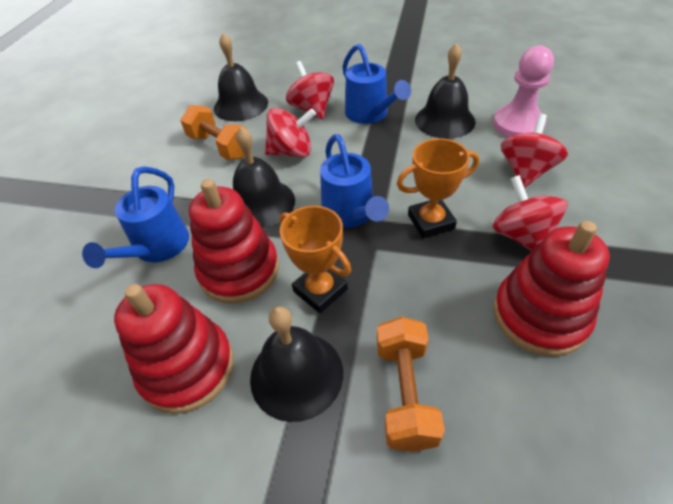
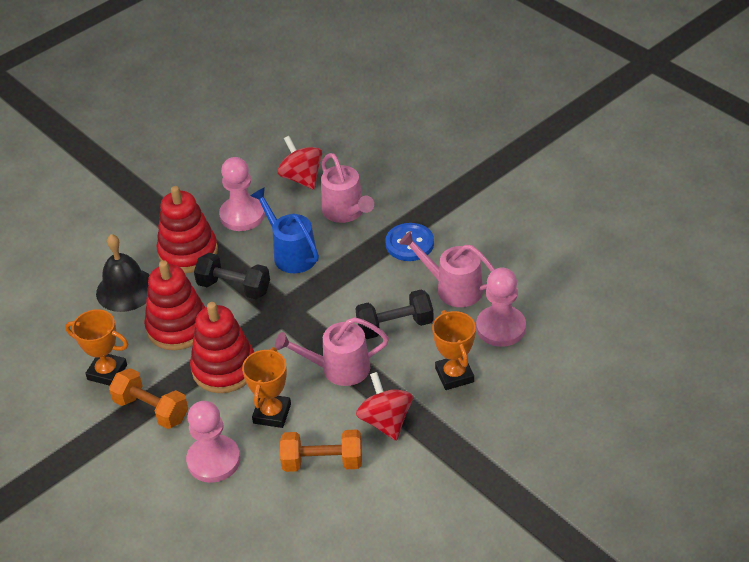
black bell: [214,33,268,121] [233,127,295,228] [250,306,343,422] [415,43,476,139] = 4 -> [96,234,149,312] = 1
black dumbbell: none = 0 -> [194,253,270,299] [355,289,434,339] = 2
blue button: none = 0 -> [385,223,434,261] = 1
blue watering can: [82,166,189,268] [320,134,389,228] [343,44,411,124] = 3 -> [250,187,319,273] = 1
orange trophy: [279,206,351,313] [397,139,479,238] = 2 -> [65,309,128,386] [242,347,291,428] [432,310,476,390] = 3
pink pawn: [493,46,554,137] = 1 -> [186,401,240,483] [219,157,265,231] [476,267,526,347] = 3
pink watering can: none = 0 -> [275,317,389,386] [321,153,374,223] [399,231,495,307] = 3
red spinning top: [265,108,316,158] [286,61,334,120] [493,175,568,251] [501,114,568,188] = 4 -> [277,136,322,189] [356,372,413,441] = 2

